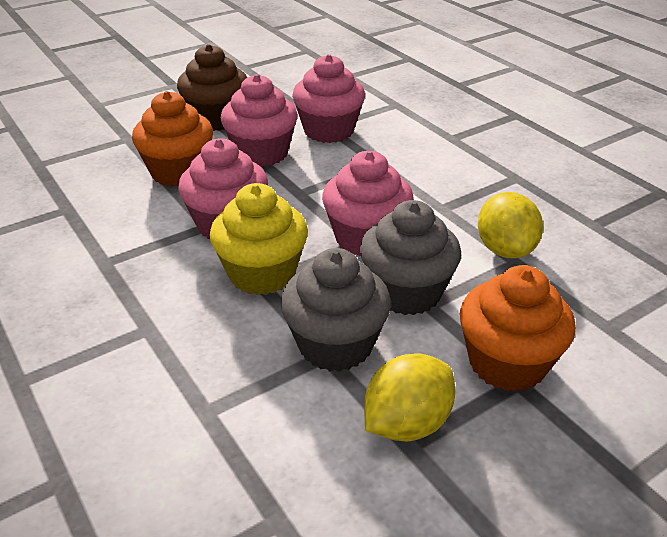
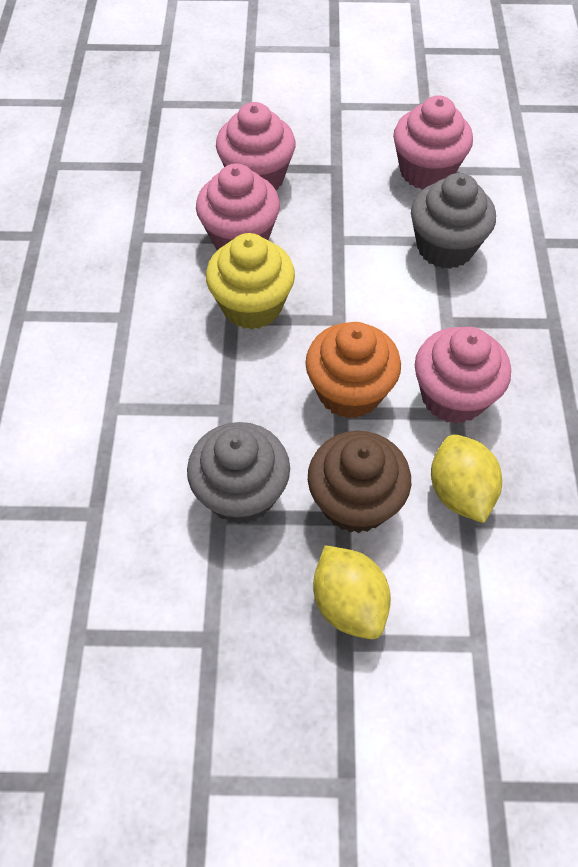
orange cupcake: [132,91,213,187] [460,265,576,392] = 2 -> [305,322,401,419] = 1

